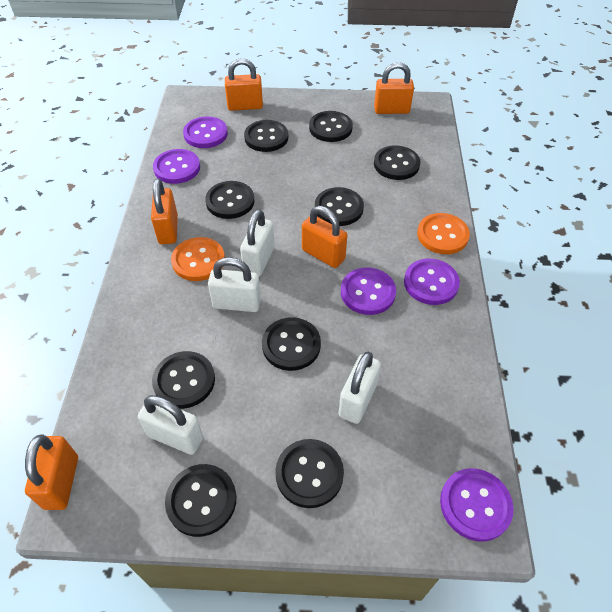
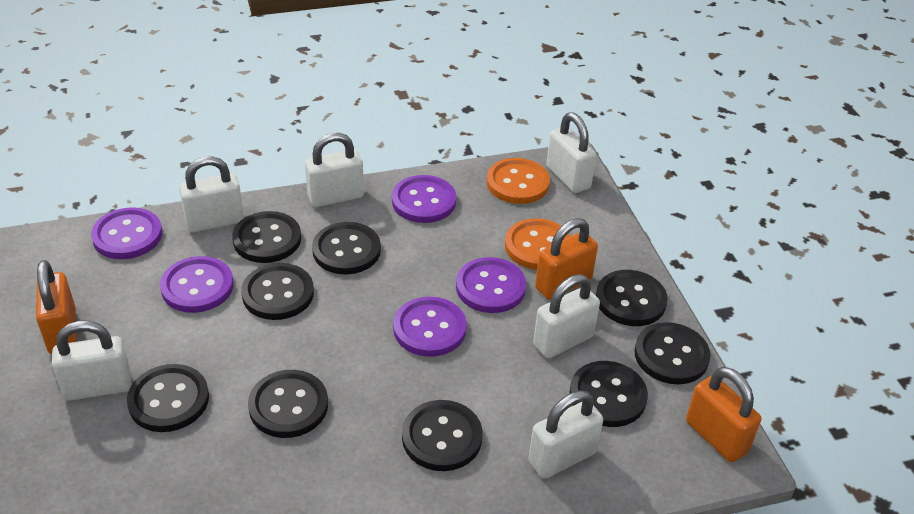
orange padlock: [25,434,78,510] [151,178,178,244] [225,58,263,111] [302,206,347,268] [374,62,414,114] = 5 -> [36,260,76,354] [535,218,598,300] [686,367,761,462] = 3
white padlock: [138,395,203,455] [208,257,261,312] [240,209,275,276] [339,352,381,424] = 4 -> [52,321,131,401] [179,156,244,232] [305,133,364,207] [529,391,603,479] [533,274,600,358] [546,112,596,193] = 6

